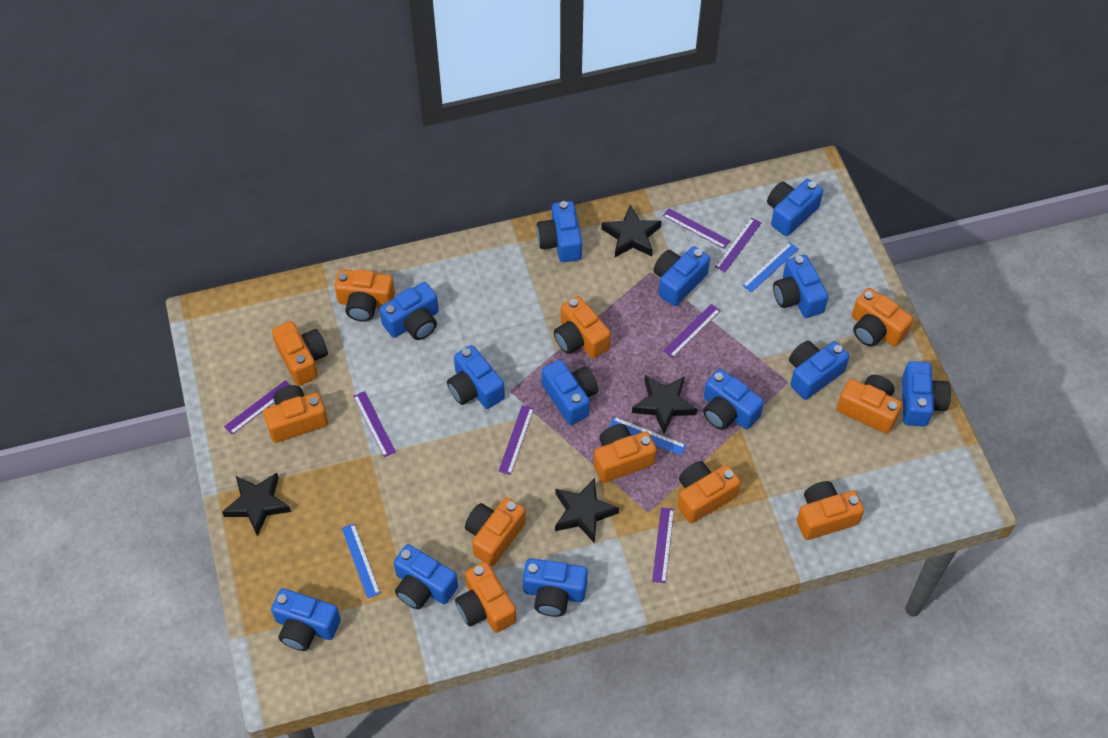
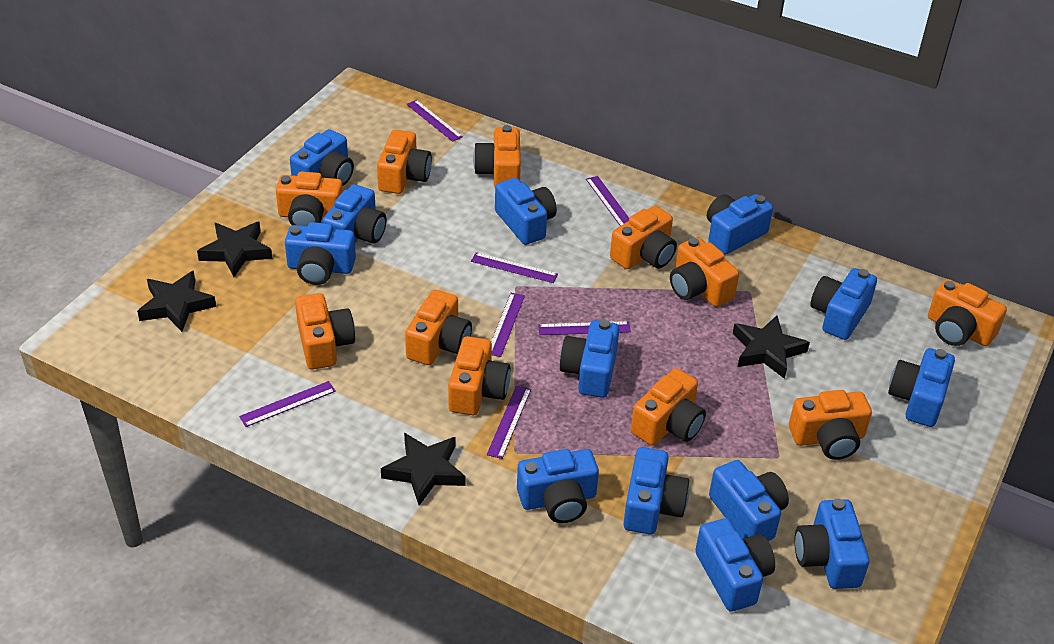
blue ruler: [342,524,380,598] [609,417,686,456] [742,242,798,293] = 3 -> none = 0

